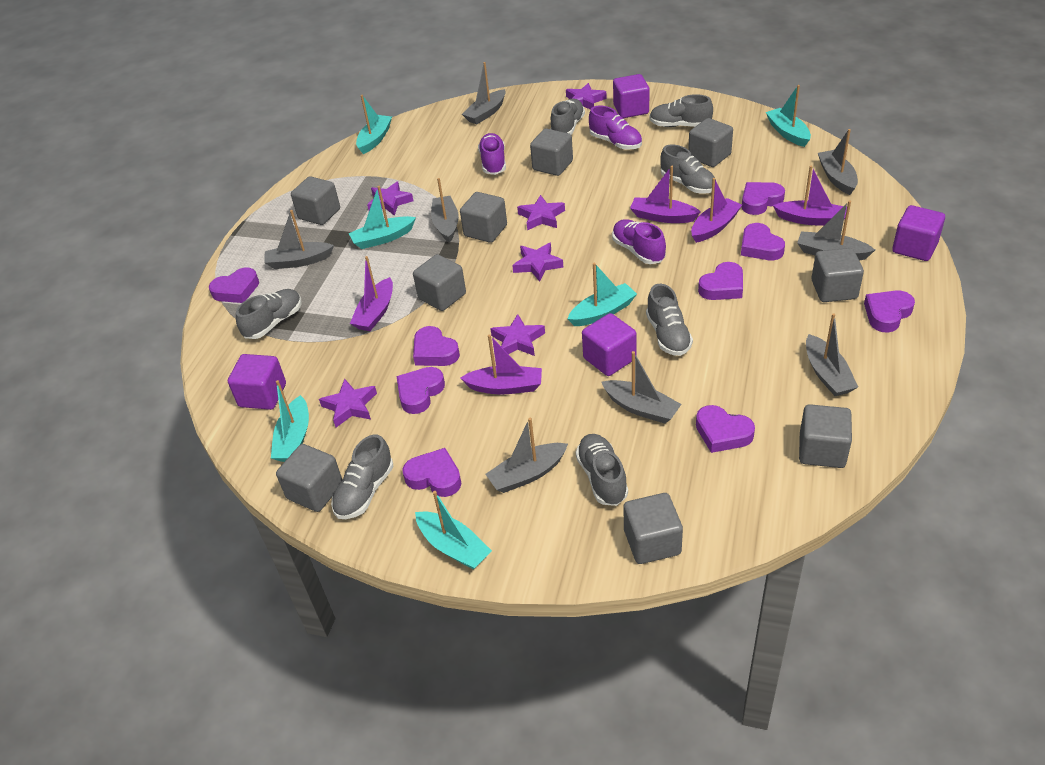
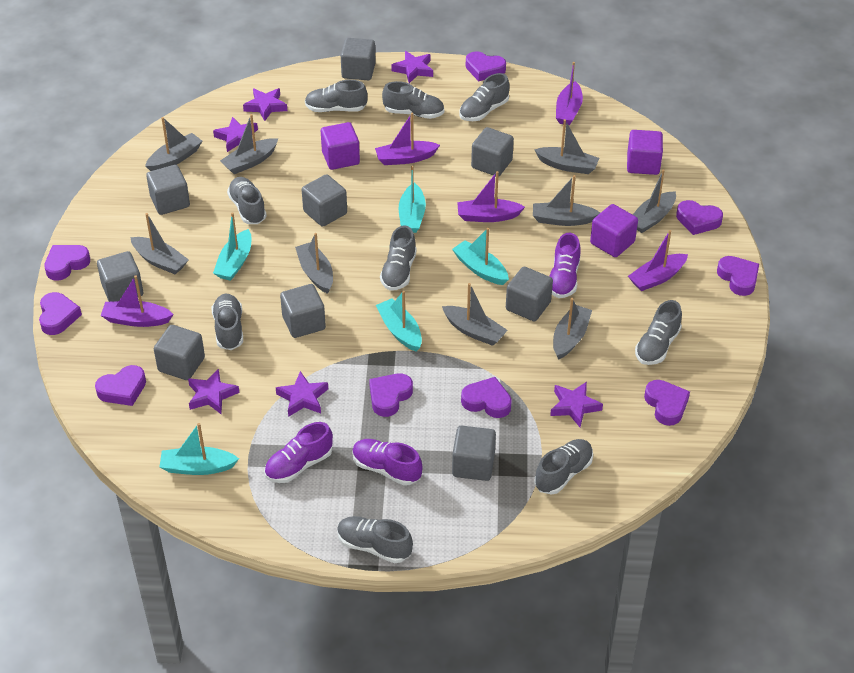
grey boat: [264,210,334,269] [431,178,459,243] [462,62,505,125] [486,418,568,493] [601,351,682,424] [797,201,875,261] [806,313,858,396] [818,129,858,195] = 8 -> [130,213,189,274] [145,117,202,171] [220,114,278,174] [295,233,333,294] [442,283,508,346] [533,175,600,226] [534,119,599,174] [553,298,592,360] [633,170,676,233] = 9
grey shoe: [236,289,302,339] [331,434,394,519] [550,99,585,135] [576,434,628,506] [646,284,693,356] [650,94,713,127] [660,144,716,194] = 7 -> [212,294,243,350] [227,177,267,224] [305,79,368,112] [337,516,413,563] [380,226,417,291] [382,81,444,119] [459,73,510,121] [535,439,593,495] [635,300,682,365] = 9
purple cube: [228,354,286,410] [582,313,636,376] [613,74,649,118] [892,205,945,261] = 4 -> [321,122,360,170] [590,204,638,257] [627,130,663,175] = 3
turquoise boat: [271,380,309,462] [349,186,416,249] [356,95,392,154] [415,491,492,569] [568,263,637,326] [766,85,811,147] = 6 -> [159,423,239,475] [213,213,251,281] [376,291,422,352] [399,166,426,233] [452,228,509,285] = 5

